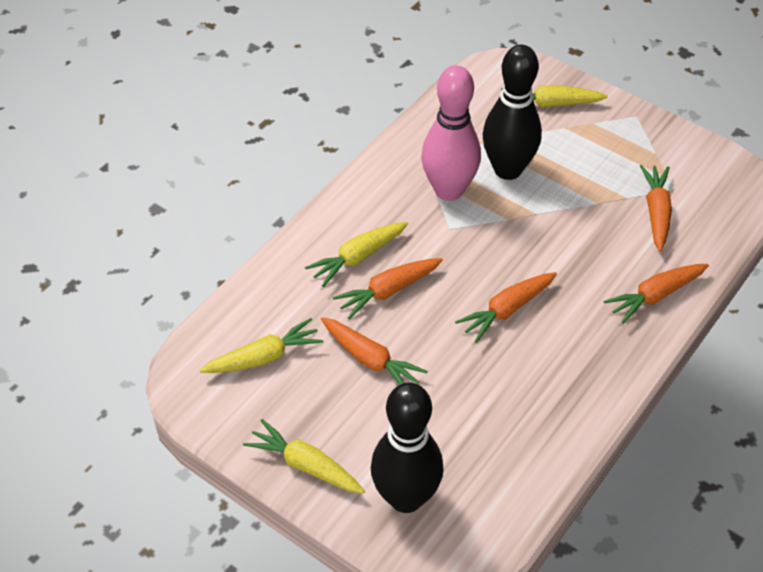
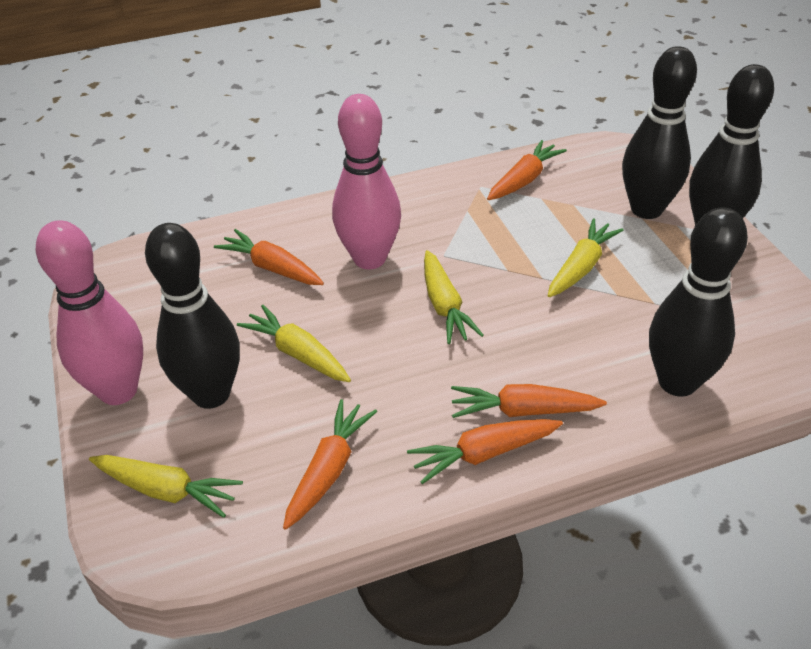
black bowling pin: [371,383,444,513] [483,45,542,180] = 2 -> [145,223,240,409] [622,46,697,219] [649,207,748,397] [689,64,774,225] = 4
pink bowling pin: [421,65,481,201] = 1 -> [36,220,143,405] [332,94,401,269] = 2

